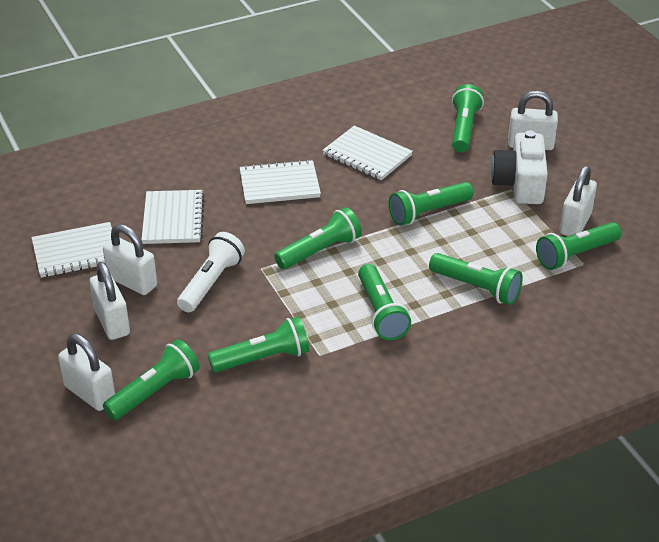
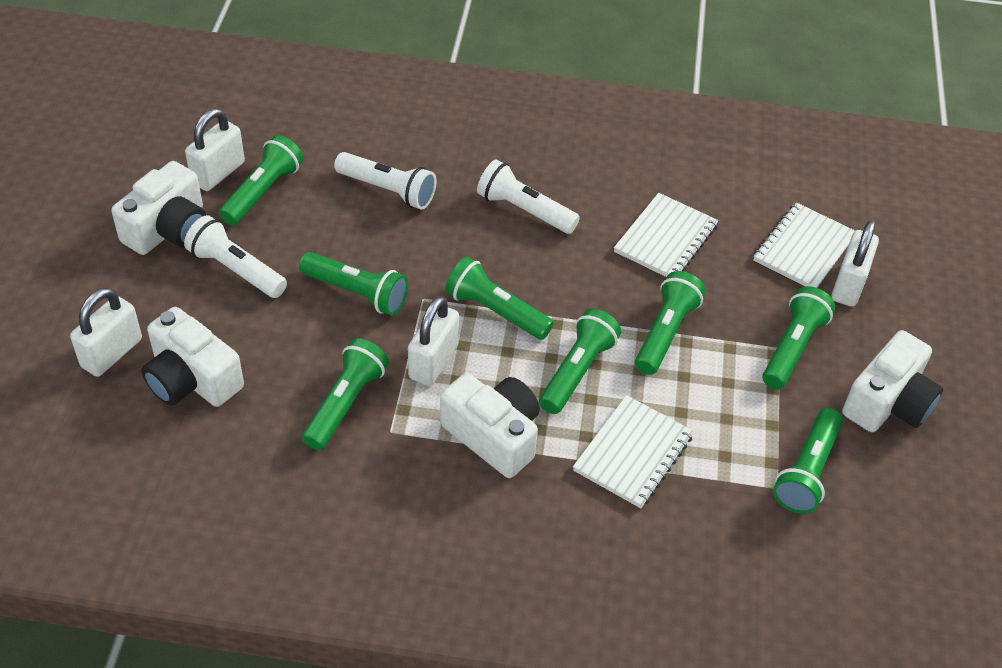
white camera: [491,130,548,204] = 1 -> [111,161,206,255] [141,307,244,407] [440,373,540,478] [842,330,943,432] = 4
white flashlight: [177,232,245,312] = 1 -> [184,215,287,298] [334,152,436,210] [477,159,580,234] = 3
white notebook: [31,222,112,278] [141,190,205,244] [240,160,321,204] [322,126,413,180] = 4 -> [573,395,694,508] [614,193,718,277] [754,202,855,288] = 3
white padlock: [58,333,115,411] [90,262,130,340] [103,224,157,295] [508,91,558,150] [560,166,597,236] = 5 -> [70,288,142,377] [185,108,245,191] [408,296,459,386] [832,220,879,307] = 4

